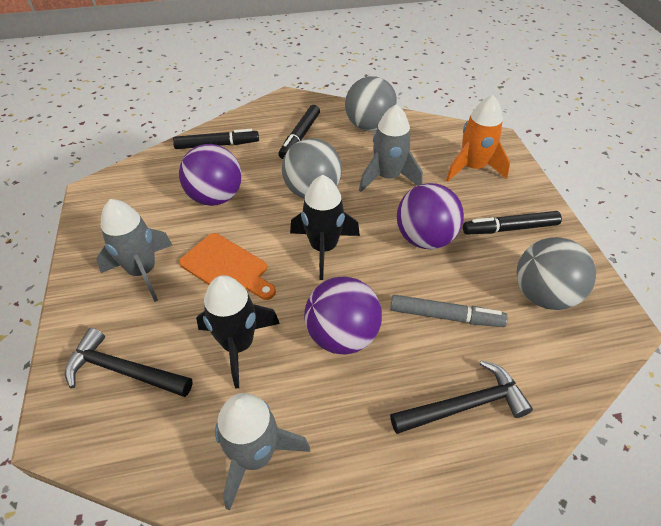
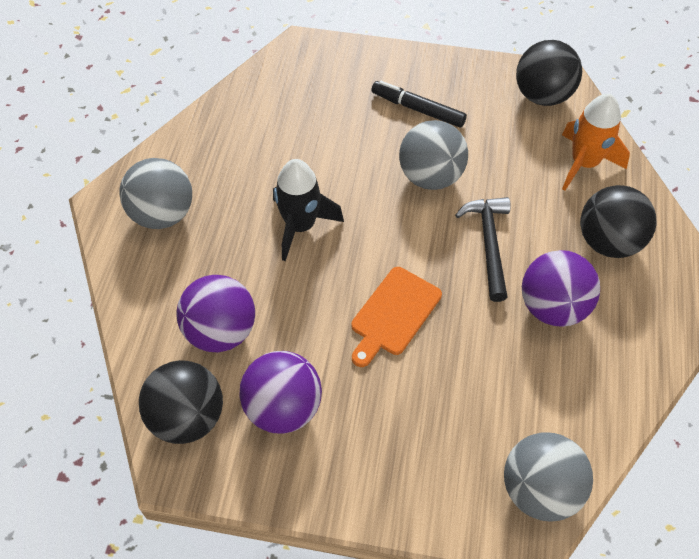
black ball: none = 0 -> [139,360,223,444] [516,40,582,106] [580,185,656,258] = 3
black hammer: [65,328,193,397] [390,360,533,434] = 2 -> [455,197,511,302] = 1
black marker: [173,129,259,149] [279,105,320,159] [463,211,562,234] = 3 -> [371,81,467,128] = 1
black rocket: [196,275,280,388] [290,175,360,280] = 2 -> [273,159,344,261] = 1
grey marker: [390,295,508,327] = 1 -> none = 0
grey rocket: [96,199,172,302] [215,393,310,511] [359,104,423,192] = 3 -> none = 0

